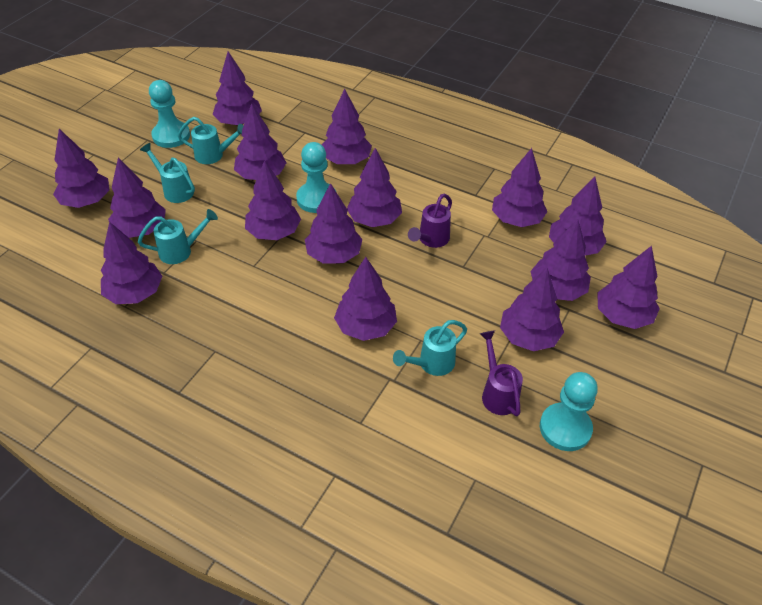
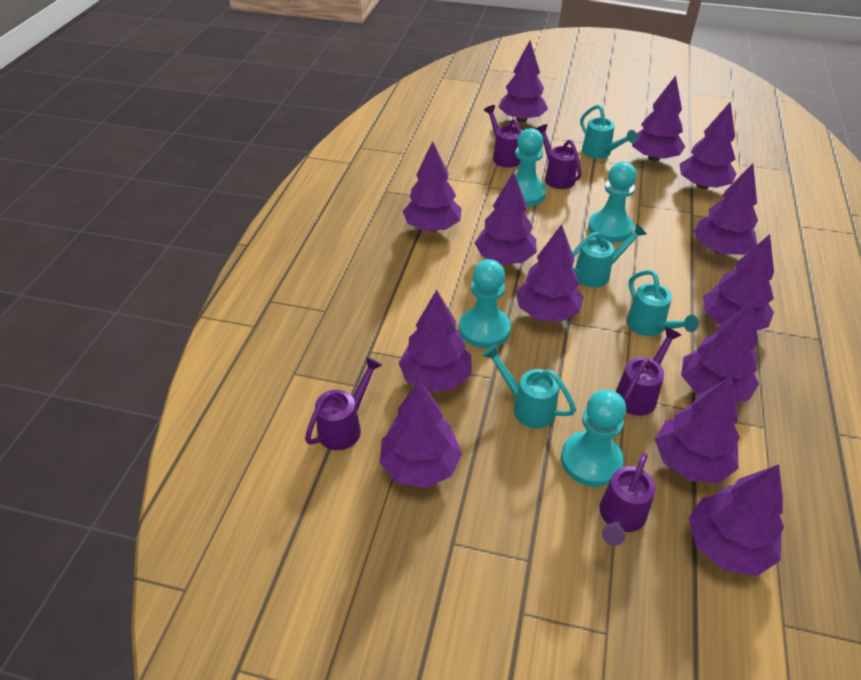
purple tree: [53,129,109,208] [101,222,162,304] [108,157,166,238] [212,51,262,126] [234,103,286,180] [245,160,301,240] [305,183,362,264] [322,89,372,164] [334,257,397,341] [347,148,402,227] [492,148,547,227] [500,268,564,351] [530,219,591,301] [549,177,607,256] [597,246,660,329] = 15 -> [380,380,462,488] [399,290,472,392] [403,141,462,231] [475,171,537,264] [499,40,548,122] [516,224,583,322] [632,75,685,161] [655,376,740,483] [679,101,736,189] [681,301,759,402] [688,464,784,576] [694,164,758,255] [703,234,774,330] = 13
purple watering can: [408,194,452,248] [480,331,523,416] = 2 -> [305,357,382,450] [484,105,522,168] [536,124,582,189] [600,453,656,546] [616,327,681,416] = 5
turquoise pawn: [149,80,190,148] [296,142,336,213] [540,372,598,451] = 3 -> [459,259,511,348] [504,128,546,206] [561,389,626,487] [588,162,637,243] = 4

